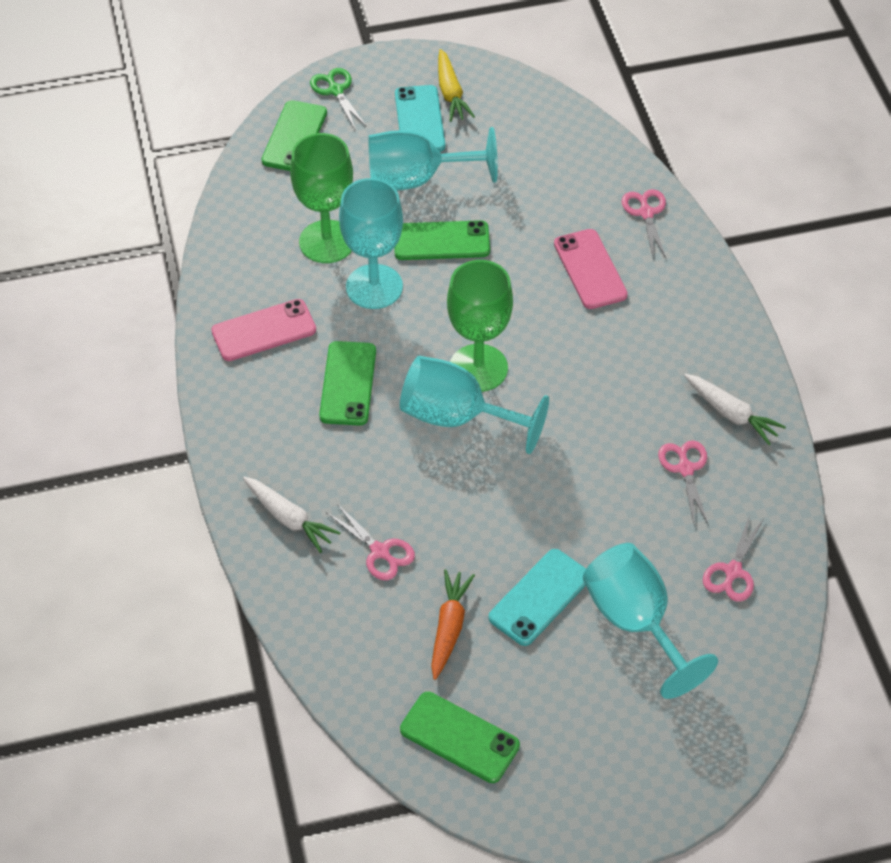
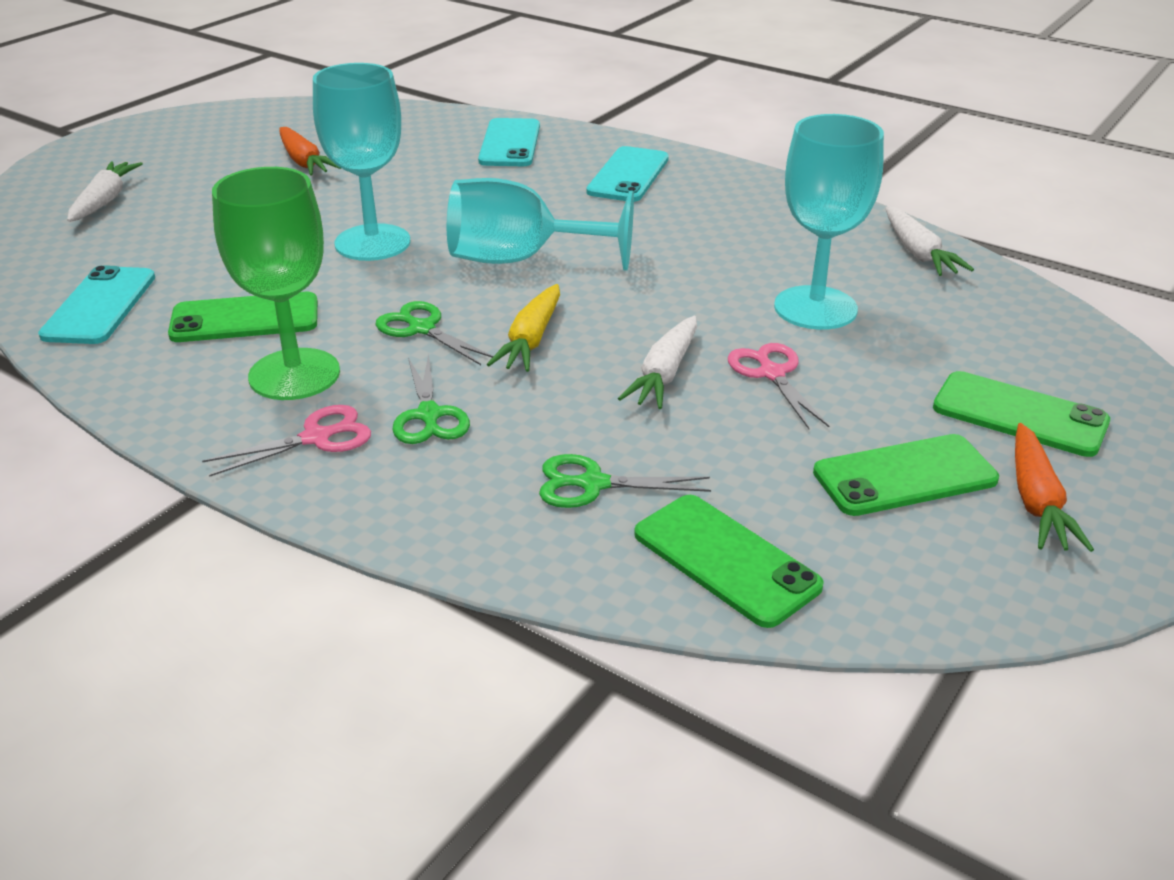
green goblet: [290,133,353,263] [447,260,513,392] = 2 -> [212,167,340,400] = 1
green scissors: [310,68,366,129] = 1 -> [375,301,493,365] [392,354,470,444] [539,454,711,508] = 3
orange carrot: [431,569,475,680] = 1 -> [279,127,341,176] [1015,423,1094,552] = 2
pink phone: [211,299,316,361] [554,229,628,309] = 2 -> none = 0
pink scissors: [327,504,415,580] [622,189,666,258] [658,440,709,526] [703,515,764,602] = 4 -> [202,405,371,477] [728,343,829,429] = 2
turquoise goblet: [339,178,403,309] [368,127,498,190] [400,356,549,454] [583,543,718,699] = 4 -> [313,63,410,261] [447,178,634,271] [774,114,884,330] = 3
turquoise phone: [395,85,445,152] [489,549,586,646] = 2 -> [38,265,155,344] [478,118,540,166] [586,146,669,202] = 3
white carrot: [243,477,340,553] [684,374,786,445] = 2 -> [67,161,143,222] [618,316,697,409] [886,206,974,276] = 3

